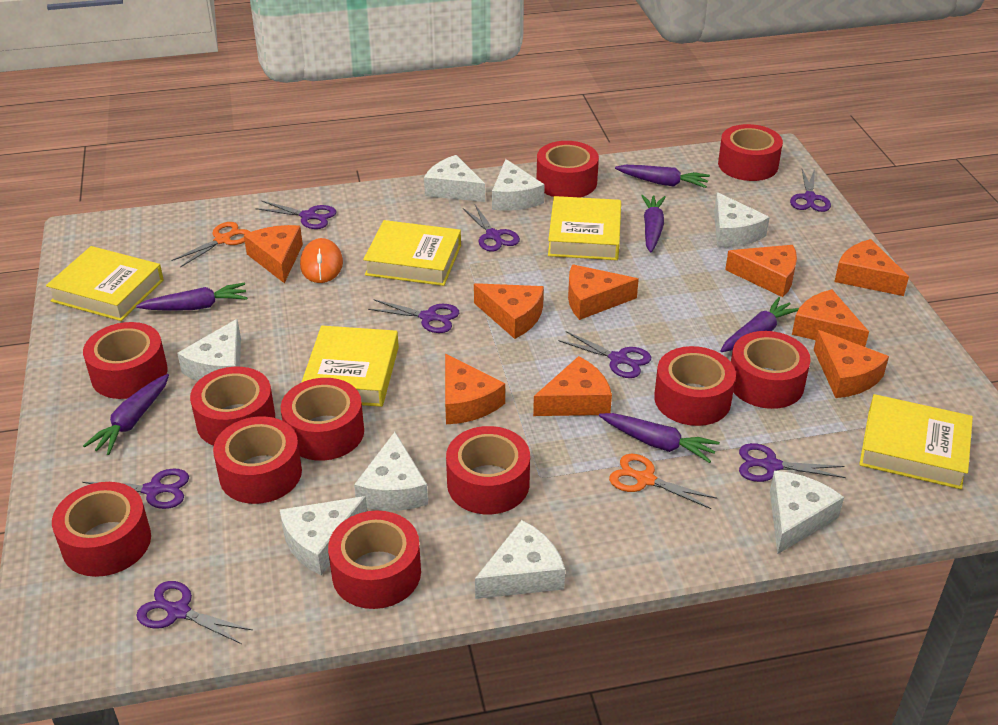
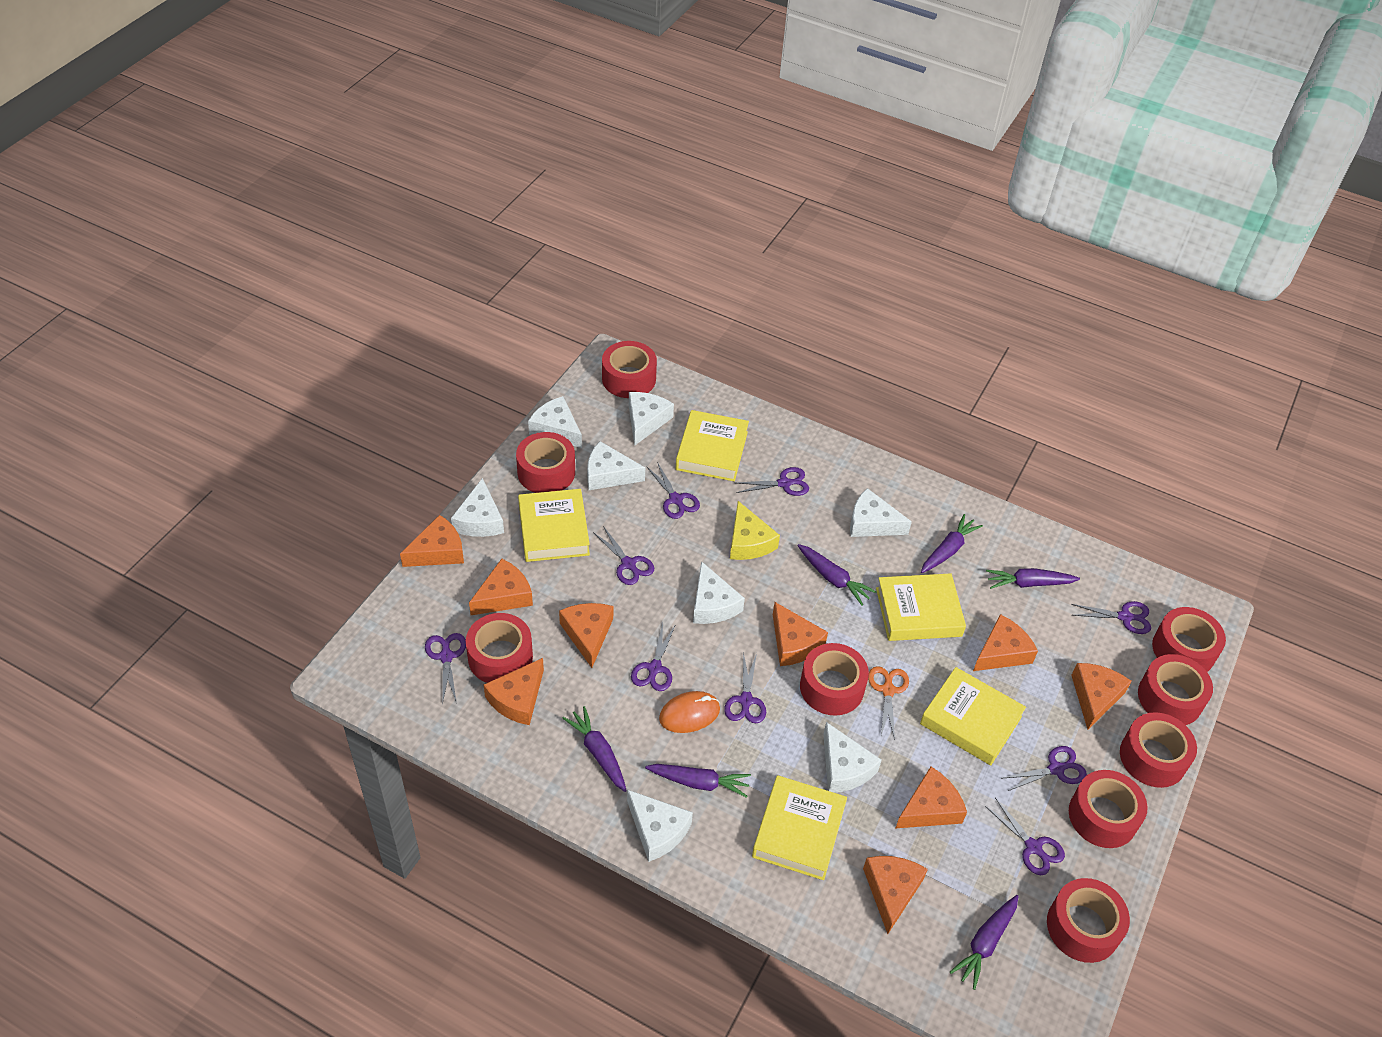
orange scissors: [171,222,250,268] [609,454,717,509] = 2 -> [868,666,909,740] = 1
purple scissors: [82,469,189,509] [136,581,253,644] [255,201,336,229] [368,299,459,333] [463,205,520,251] [558,331,651,378] [739,443,846,482] [790,169,831,212] = 8 -> [425,633,466,705] [593,526,654,585] [631,623,676,691] [647,462,700,519] [724,652,766,723] [736,467,809,496] [985,798,1065,875] [1003,746,1087,791] [1071,601,1151,634] = 9
red tape: [52,482,151,577] [83,322,168,399] [190,367,275,446] [213,416,302,504] [281,378,364,461] [328,511,421,609] [446,426,530,514] [537,141,599,197] [654,346,736,426] [718,124,783,181] [731,331,811,409] = 11 -> [466,613,533,683] [516,432,575,493] [602,341,657,398] [800,643,869,716] [1047,878,1130,963] [1069,770,1148,848] [1120,712,1197,788] [1138,654,1213,725] [1152,607,1226,672] = 9
yellow cheese: none = 0 -> [730,501,780,560] = 1

